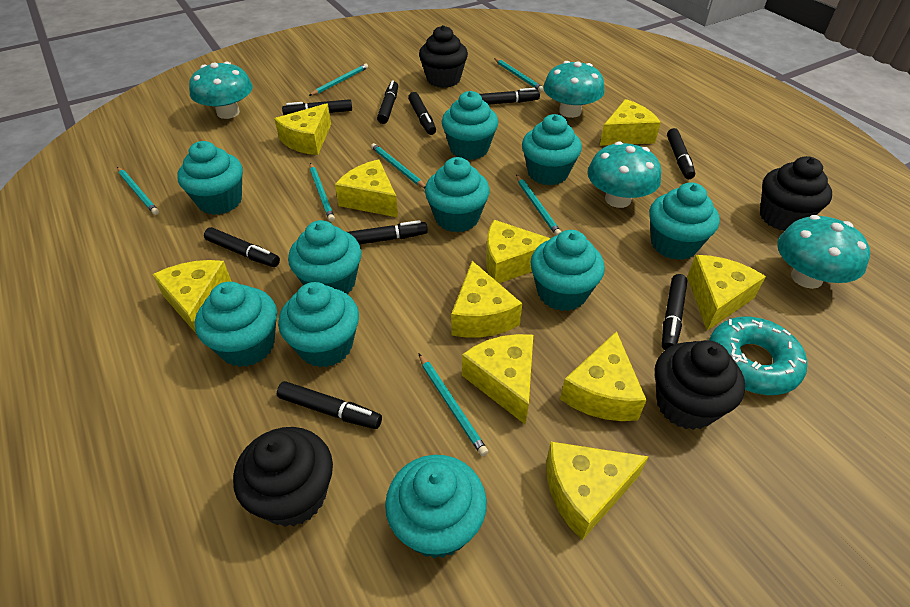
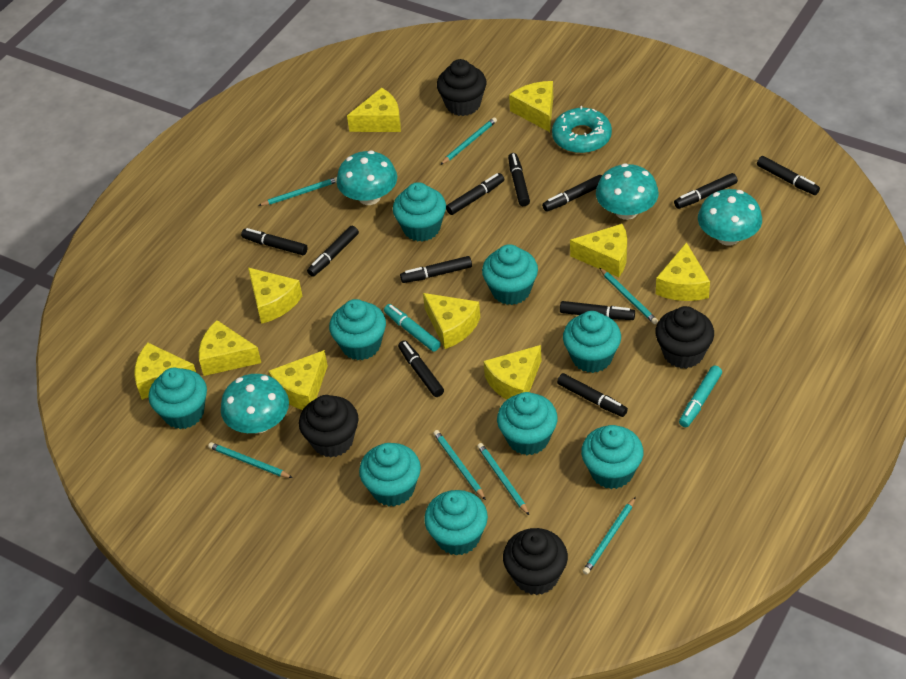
black marker: [204,227,280,267] [277,381,382,429] [282,99,352,115] [347,220,428,245] [377,80,398,124] [408,92,436,135] [480,88,540,105] [662,274,688,350] [667,128,695,179] = 9 -> [241,228,308,255] [307,226,359,277] [398,340,444,397] [400,256,472,283] [446,173,504,215] [508,153,530,206] [542,175,602,212] [557,373,628,417] [560,301,635,320] [674,173,738,209] [757,156,820,195] = 11
turquoise cupcake: [177,141,243,215] [195,282,277,367] [278,282,359,367] [288,220,362,294] [385,455,487,559] [425,157,490,233] [442,91,498,160] [522,114,582,185] [530,230,605,311] [649,182,720,260] = 10 -> [149,367,207,429] [329,299,386,360] [359,443,421,506] [393,182,446,242] [424,490,488,556] [482,244,538,305] [497,392,558,455] [563,311,621,373] [581,425,643,489] = 9
turquoise marker: none = 0 -> [384,304,441,352] [679,366,722,427] = 2

